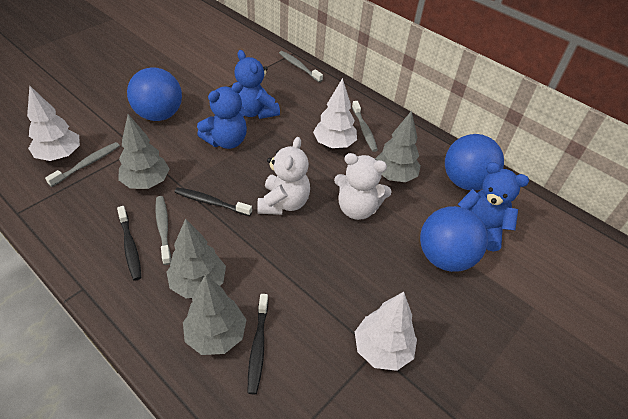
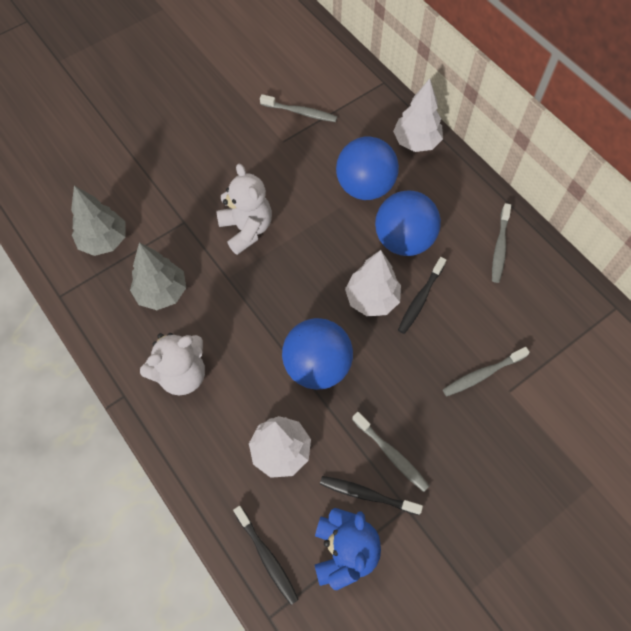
blue teddy bear: [197,82,247,149] [234,50,280,119] [458,162,529,251] = 3 -> [315,508,381,590] = 1
grey tree: [118,114,170,189] [167,218,226,298] [183,275,247,355] [375,110,421,182] = 4 -> [71,186,126,256] [130,243,186,310] = 2

